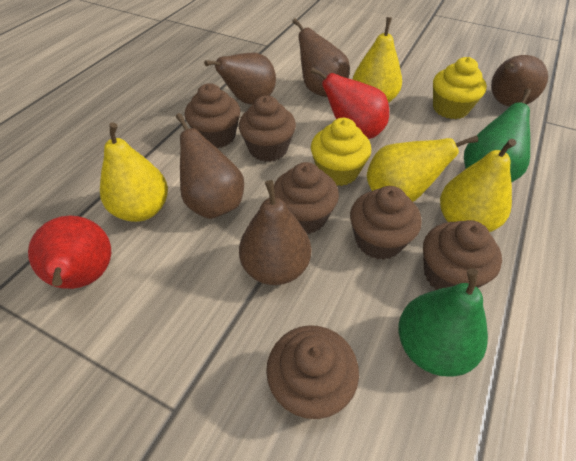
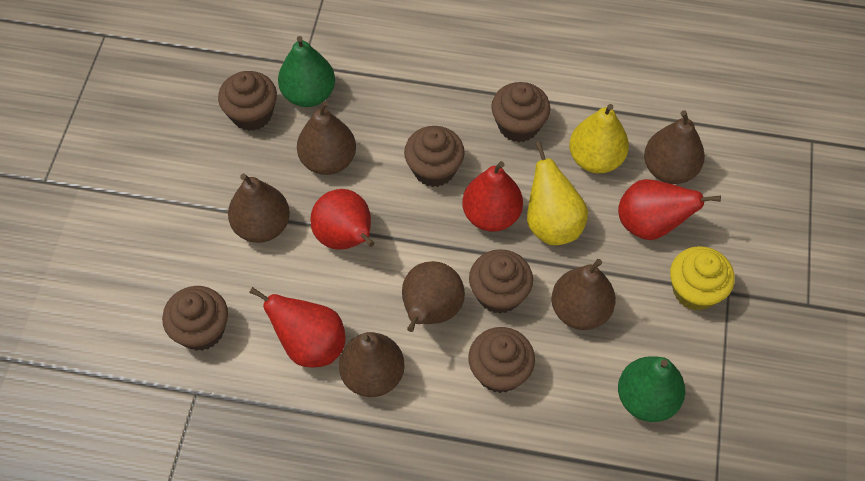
brown pear: [176,113,244,219] [204,53,276,104] [239,180,311,285] [292,18,350,97] [491,55,548,107] = 5 -> [228,174,290,243] [297,101,356,175] [339,332,405,397] [402,261,465,332] [551,259,616,330] [644,110,705,184] = 6
red pear: [28,215,111,289] [311,67,389,139] = 2 -> [249,287,346,368] [310,189,374,250] [462,161,523,232] [618,179,721,240] = 4
yellow cupcake: [311,118,371,186] [433,57,487,119] = 2 -> [670,246,735,310] = 1
yellow pear: [100,123,168,222] [352,17,402,103] [367,136,478,202] [440,139,516,232] = 4 -> [527,142,588,245] [569,104,629,173] = 2

